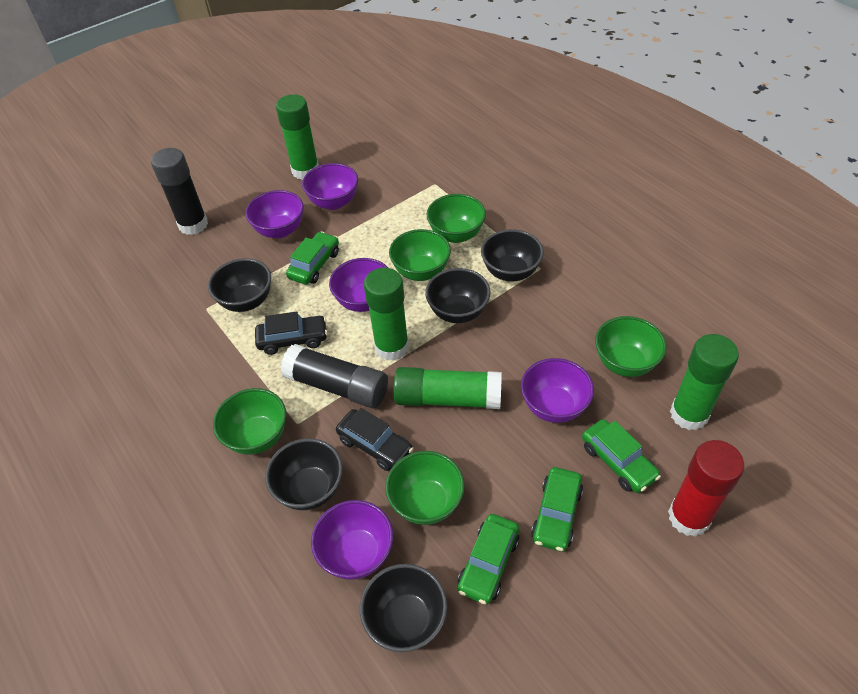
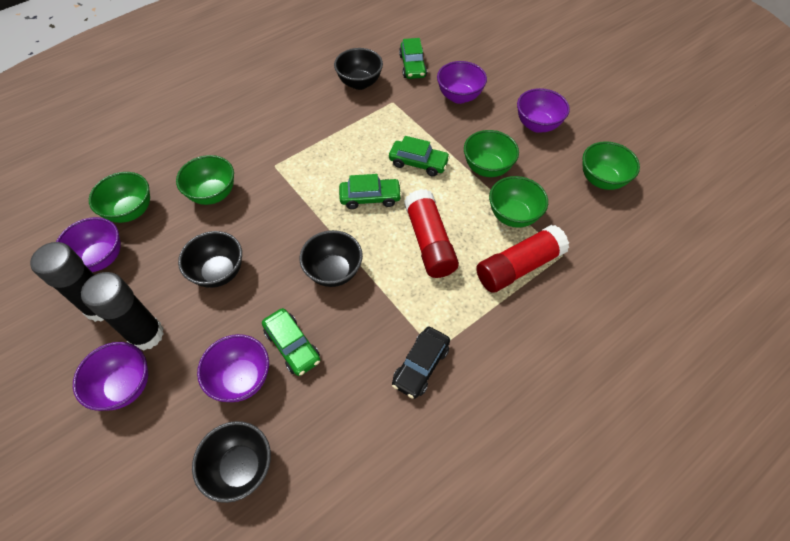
black bowl: [208,258,271,312] [265,438,343,510] [360,564,447,652] [425,268,490,323] [481,229,544,282] = 5 -> [178,231,242,288] [192,421,271,503] [300,230,363,287] [334,48,383,90] = 4
black car: [255,311,328,355] [336,408,414,471] = 2 -> [392,327,450,399] = 1
green glue stick: [276,94,319,180] [364,268,409,361] [393,367,502,409] [670,334,739,430] = 4 -> none = 0
red glue stick: [668,440,745,537] = 1 -> [404,189,459,278] [476,225,569,293] = 2

